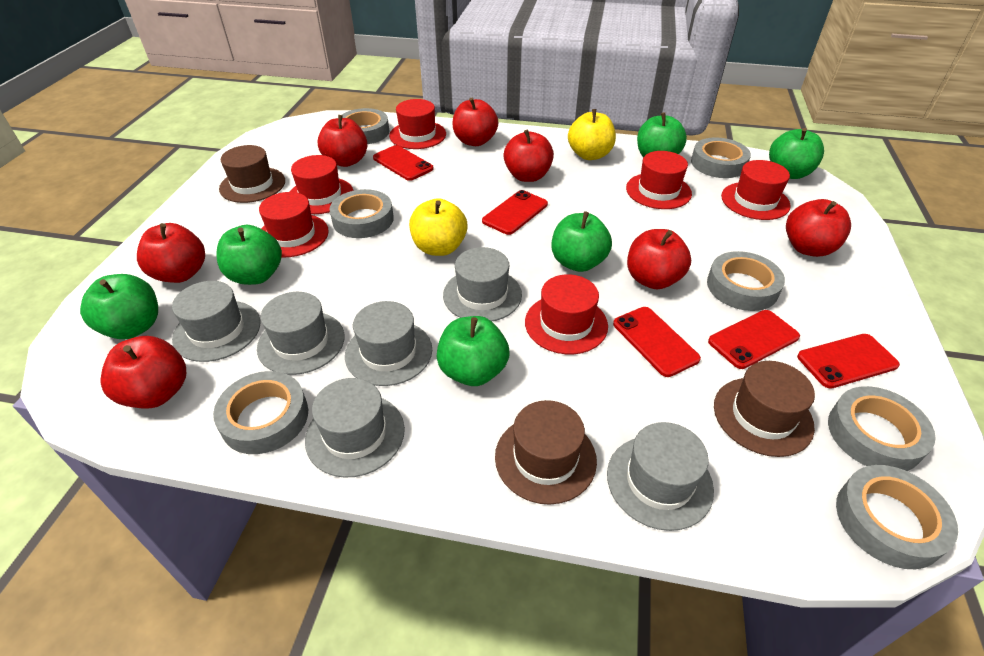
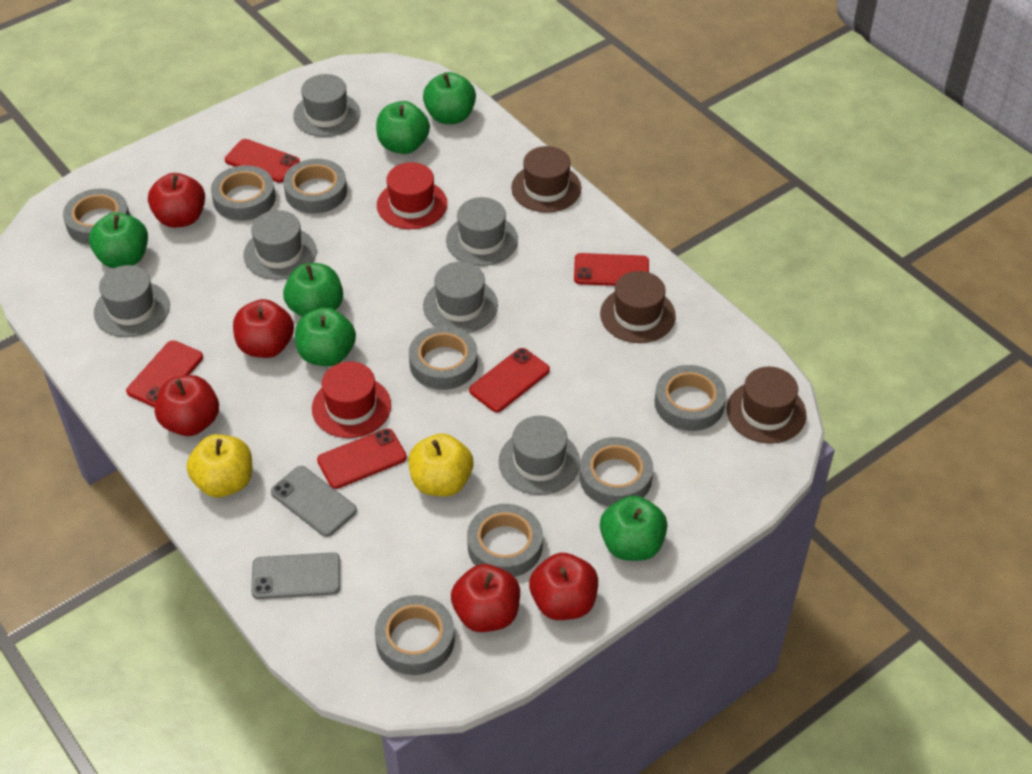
grey phone: none = 0 -> [251,552,340,599] [271,466,357,537] = 2
grey tape: [213,371,308,454] [329,189,394,238] [342,108,389,144] [691,137,751,178] [707,251,785,311] [828,386,936,471] [836,465,958,569] = 7 -> [63,188,130,245] [211,165,276,221] [283,159,347,214] [375,595,455,675] [409,326,478,390] [467,504,543,577] [580,437,653,507] [655,365,726,431] = 8
red apple: [100,336,186,408] [137,223,205,283] [318,115,368,167] [452,98,498,146] [504,129,554,182] [627,229,691,289] [786,199,851,257] = 7 -> [148,173,205,228] [154,375,219,436] [233,299,294,358] [451,564,520,632] [529,553,598,620] = 5
red hat: [259,192,329,257] [290,155,354,214] [389,99,446,149] [525,274,608,354] [626,151,692,209] [721,160,791,220] = 6 -> [312,361,391,438] [377,162,447,229] = 2

